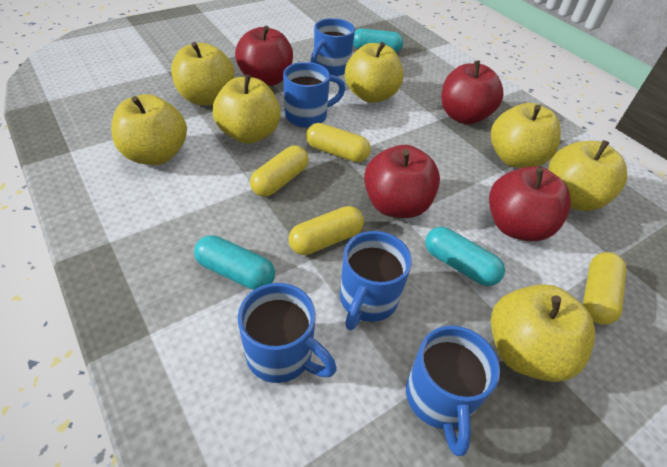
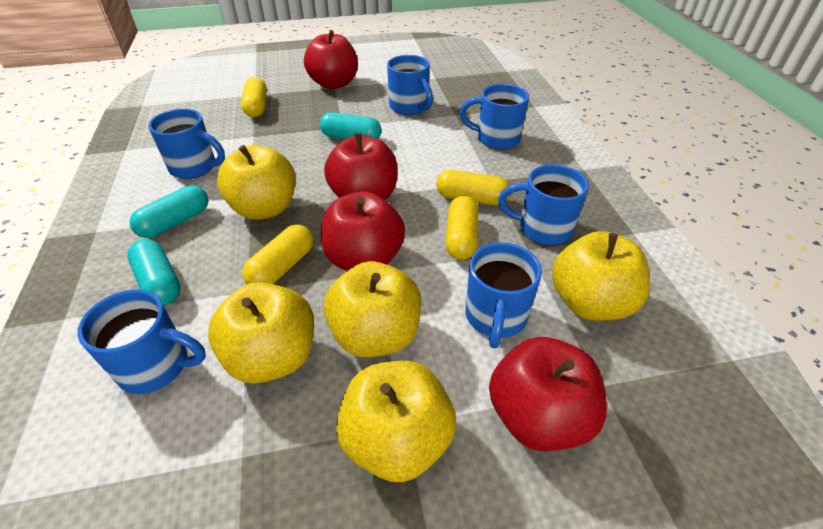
blue mug: [238,283,337,383] [283,62,345,128] [311,18,355,76] [340,231,412,330] [406,325,500,456] = 5 -> [77,290,206,394] [148,109,225,179] [387,55,433,115] [459,84,529,150] [465,242,542,348] [498,164,589,245] = 6
yellow apple: [111,94,187,165] [171,42,234,105] [213,74,281,144] [345,42,403,103] [491,103,561,168] [491,284,595,382] [548,140,627,211] = 7 -> [208,282,314,384] [217,145,295,220] [323,261,421,357] [336,361,456,482] [552,231,650,321] = 5

